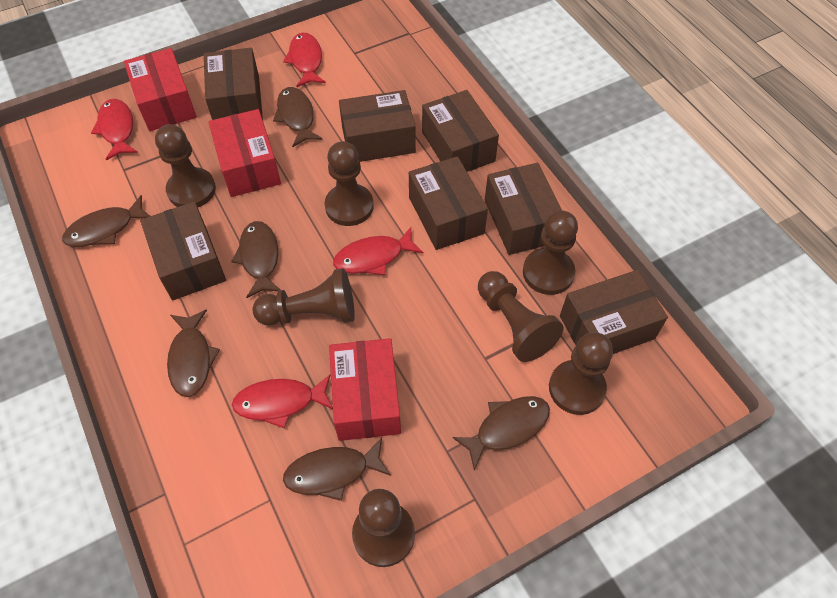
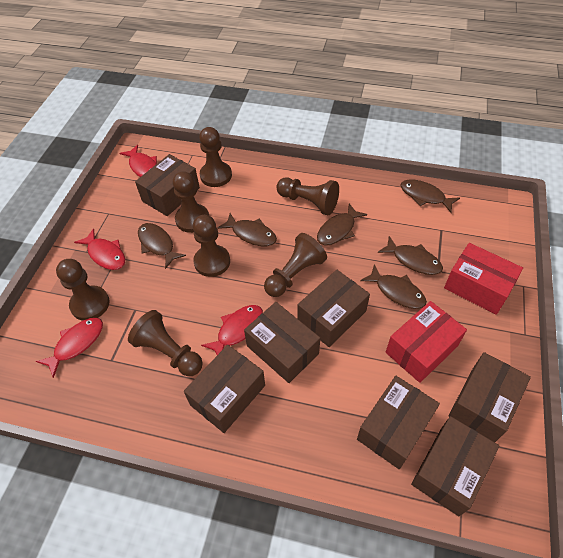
red box: [124,48,197,131] [208,109,281,197] [329,338,401,441] = 3 -> [386,301,467,383] [444,243,523,315] = 2

